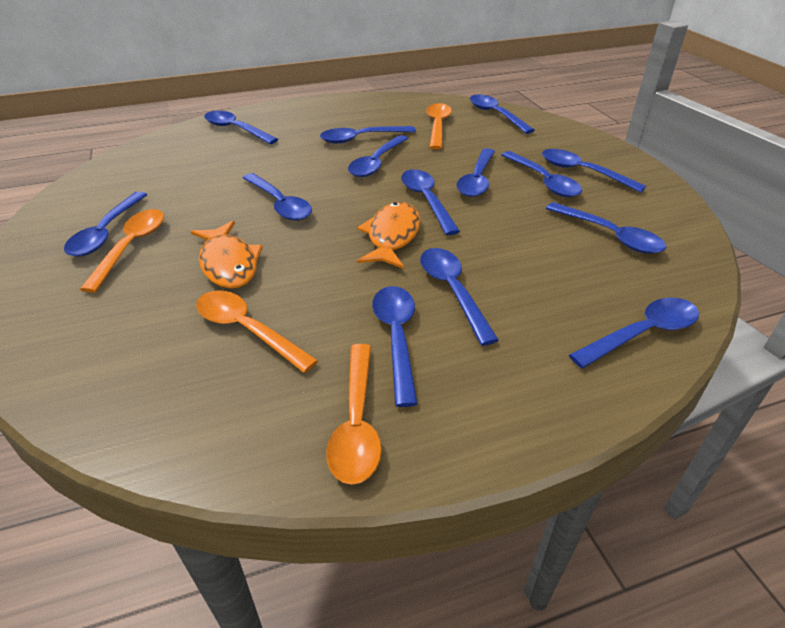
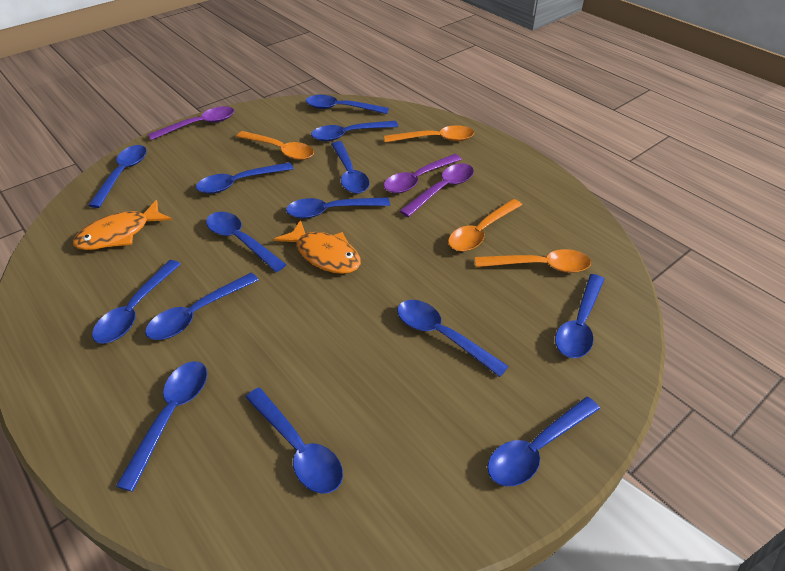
purple spoon: none = 0 -> [148,106,234,140] [384,154,462,193] [400,163,474,217] = 3

